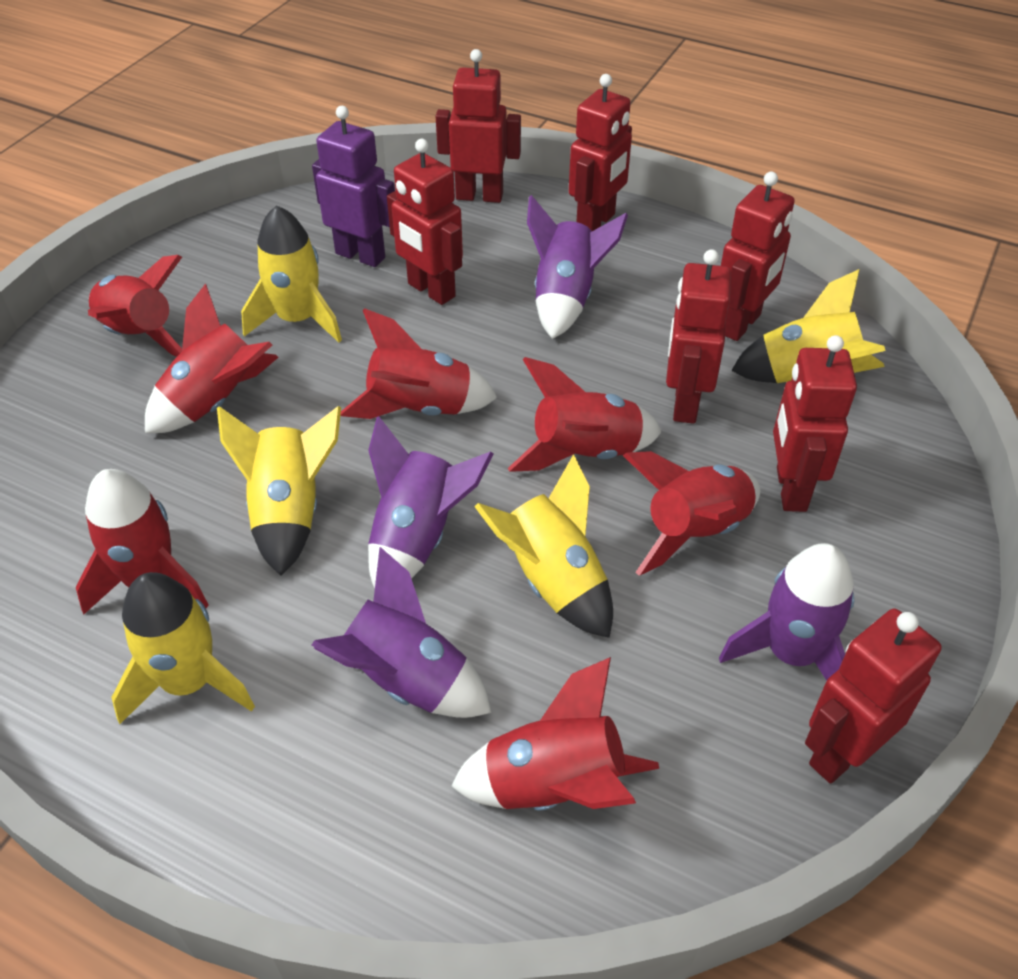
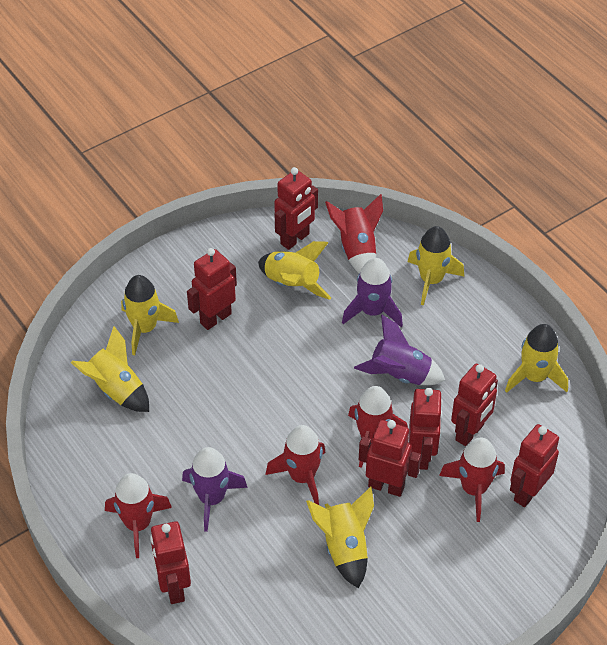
purple robot: [312,106,395,267] = 1 -> none = 0
purple rocket: [311,547,491,718] [368,416,493,588] [527,195,628,339] [719,543,854,681] = 4 -> [182,447,248,532] [342,258,403,327] [354,315,445,385] = 3
red rocket: [76,469,209,614] [88,255,182,357] [145,283,279,433] [340,308,497,419] [451,657,659,811] [508,357,662,472] [623,451,760,576] = 7 -> [105,473,172,558] [265,425,326,505] [325,194,383,273] [348,386,408,468] [439,437,505,522] = 5
yellow rocket: [111,572,255,724] [217,406,341,576] [241,205,342,343] [474,454,613,638] [731,269,886,383] = 5 -> [71,326,149,412] [121,275,179,355] [258,241,331,300] [306,486,374,588] [407,226,464,306] [505,324,568,393] = 6

